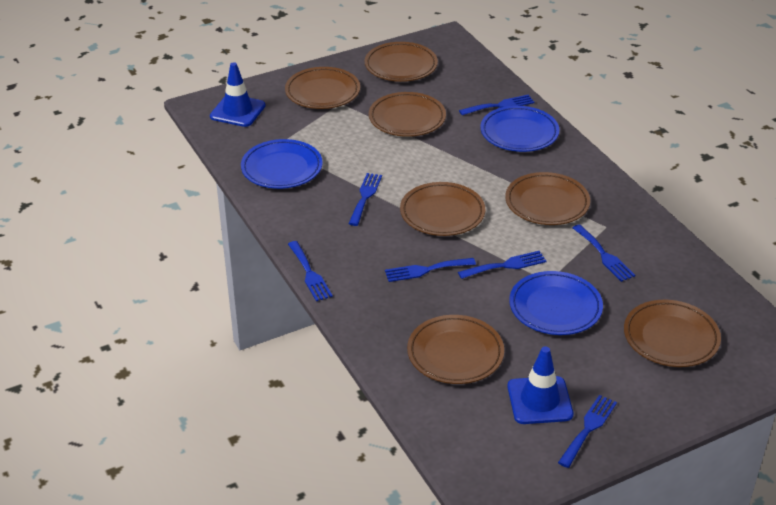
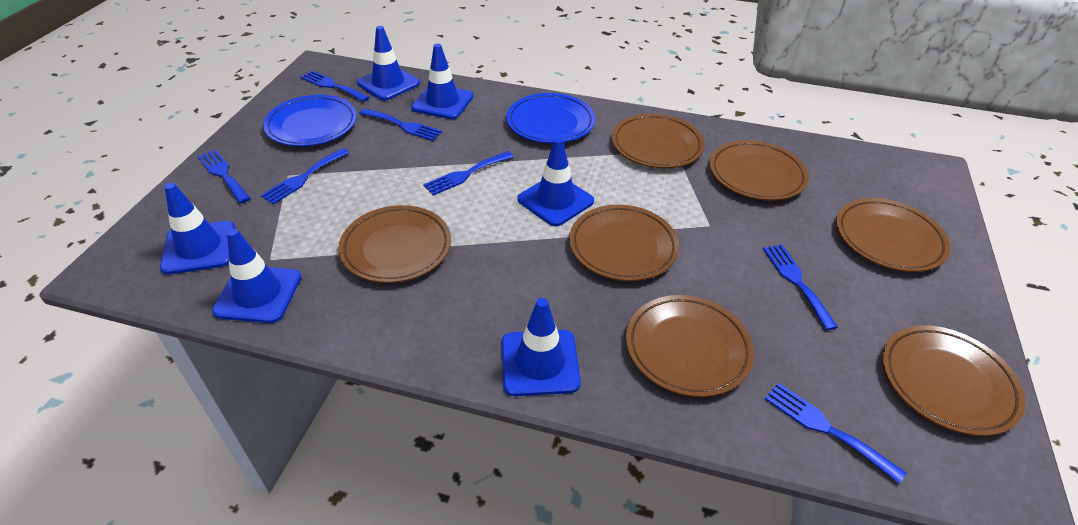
blue plate: [241,139,323,189] [480,106,559,152] [509,271,603,335] = 3 -> [263,95,357,146] [506,93,595,144] = 2
blue traffic cone: [210,62,266,127] [507,346,573,424] = 2 -> [160,183,235,275] [212,229,301,323] [357,26,420,101] [411,44,473,119] [502,298,581,396] [518,138,594,226] = 6

